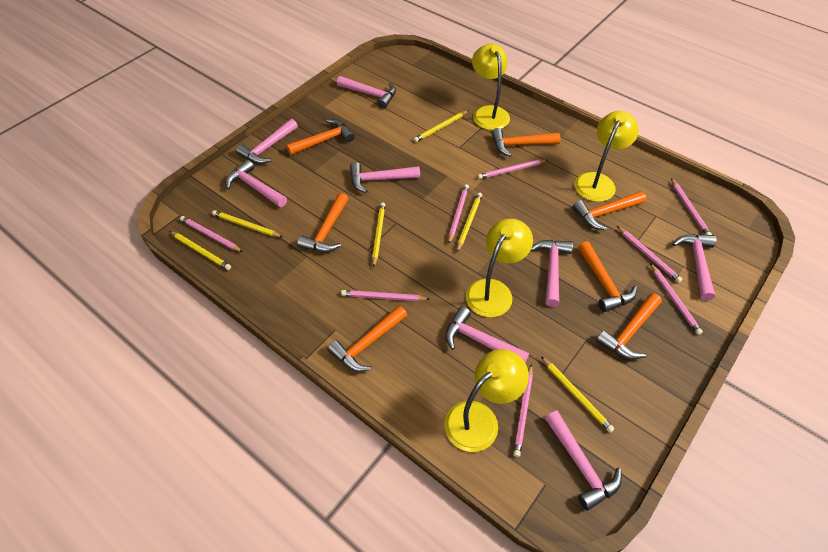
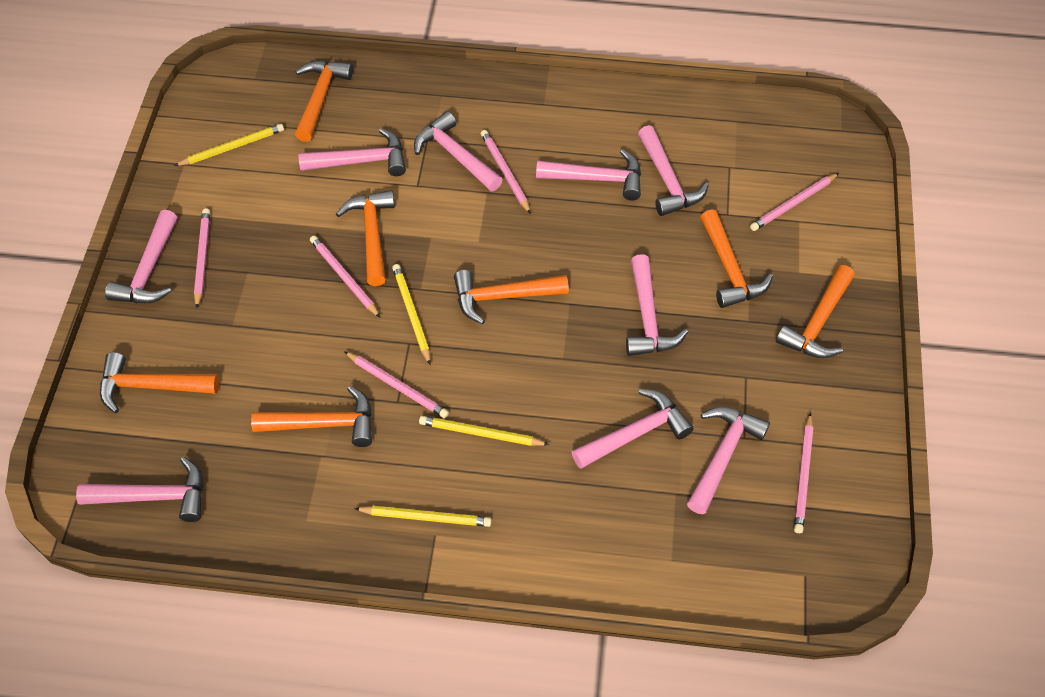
pink hammer: [226,160,287,207] [236,119,298,164] [337,76,396,109] [350,162,420,193] [445,307,529,362] [531,240,573,307] [545,410,622,511] [673,234,716,301] = 8 -> [76,457,203,522] [105,210,177,303] [298,128,406,176] [414,111,503,191] [536,149,641,201] [572,389,694,469] [626,254,688,356] [638,125,709,216] [687,407,770,514] = 9
pink pencil: [180,216,243,252] [341,290,429,301] [448,184,469,244] [478,159,547,179] [513,364,533,457] [617,226,683,283] [650,263,703,335] [671,178,712,235] = 8 -> [194,208,210,308] [310,236,381,318] [344,351,449,418] [481,130,531,214] [750,173,839,231] [794,413,813,533] = 6
yellow lamp: [445,349,529,452] [466,219,533,317] [472,43,510,130] [575,111,639,202] = 4 -> none = 0
yellow pencil: [170,231,231,270] [212,210,283,237] [372,202,385,267] [414,110,469,142] [457,193,482,252] [541,357,614,433] = 6 -> [174,124,284,166] [354,506,492,527] [392,264,431,364] [419,416,549,446] = 4

